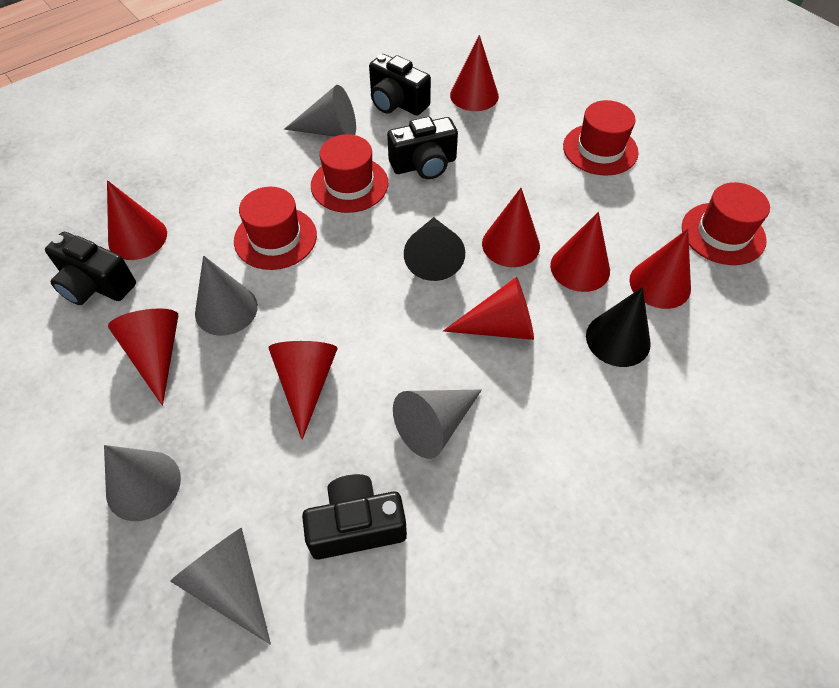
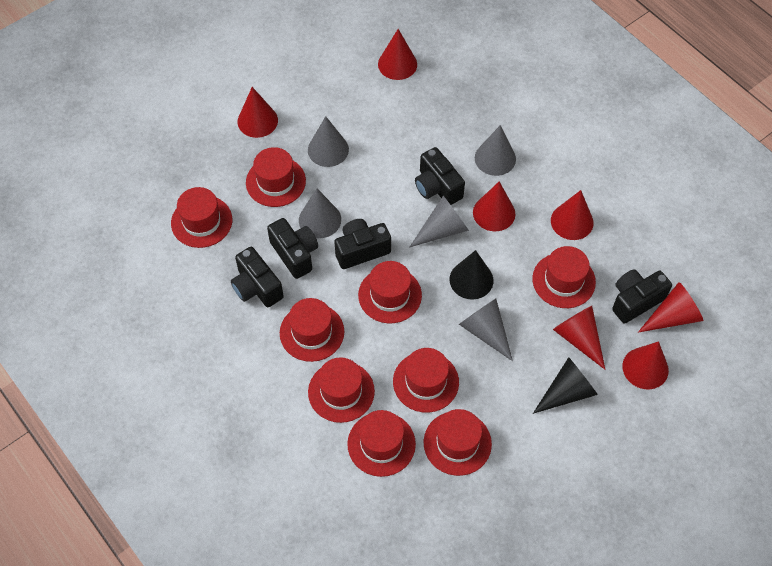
black camera: [45,232,136,305] [302,474,407,560] [369,54,431,116] [387,117,458,179] = 4 -> [231,247,284,307] [267,218,318,279] [334,219,391,269] [415,147,465,205] [612,269,672,324] = 5
red cone: [107,180,167,260] [108,309,178,406] [269,341,338,440] [443,277,534,340] [450,35,499,111] [482,188,540,267] [550,212,610,292] [630,229,691,309] = 8 -> [238,87,278,138] [378,29,417,80] [473,182,516,231] [551,190,594,240] [553,306,605,369] [622,341,669,389] [638,282,704,333] = 7
red hat: [234,187,317,270] [311,134,388,213] [563,100,639,176] [682,182,770,265] = 4 -> [171,187,232,248] [246,147,306,207] [280,298,344,362] [308,357,375,423] [347,410,416,477] [358,261,422,323] [393,348,459,413] [424,409,492,476] [532,246,596,308] = 9

